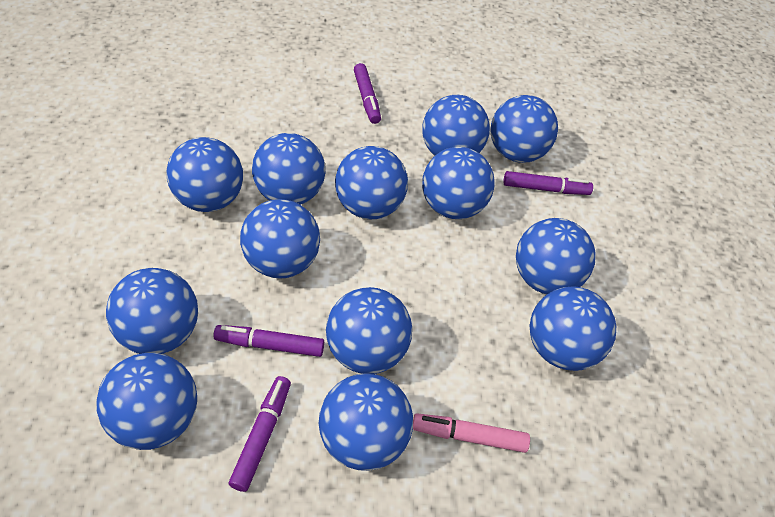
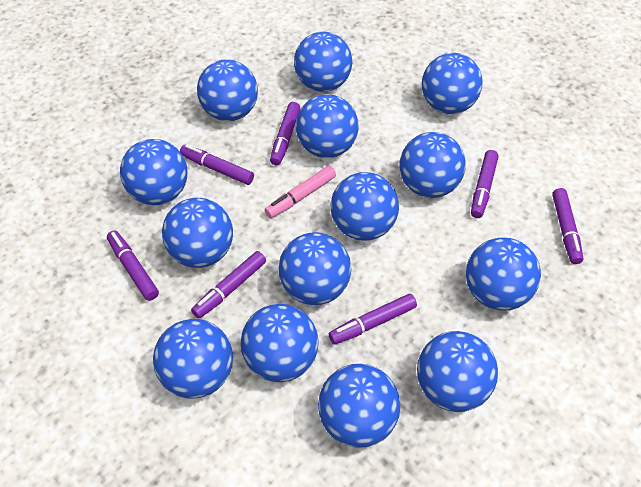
blue ball: [96,353,197,450] [106,268,198,354] [166,137,243,212] [240,199,320,279] [252,133,325,205] [319,373,413,471] [326,287,412,374] [335,146,408,219] [422,95,490,156] [422,147,495,219] [490,95,558,163] [516,218,596,294] [530,286,616,371] = 13 -> [120,139,188,205] [153,319,233,399] [162,198,233,268] [197,59,258,121] [241,304,319,382] [279,232,351,305] [294,32,352,92] [296,94,359,158] [318,364,400,448] [330,172,399,241] [400,132,466,198] [417,331,498,412] [422,53,483,114] [466,237,541,311] = 14
purple marker: [213,325,324,357] [229,376,291,492] [354,63,381,124] [504,171,593,195] = 4 -> [107,230,159,301] [180,144,254,185] [191,251,266,318] [270,102,300,165] [329,294,417,344] [471,150,499,218] [552,188,583,264] = 7

